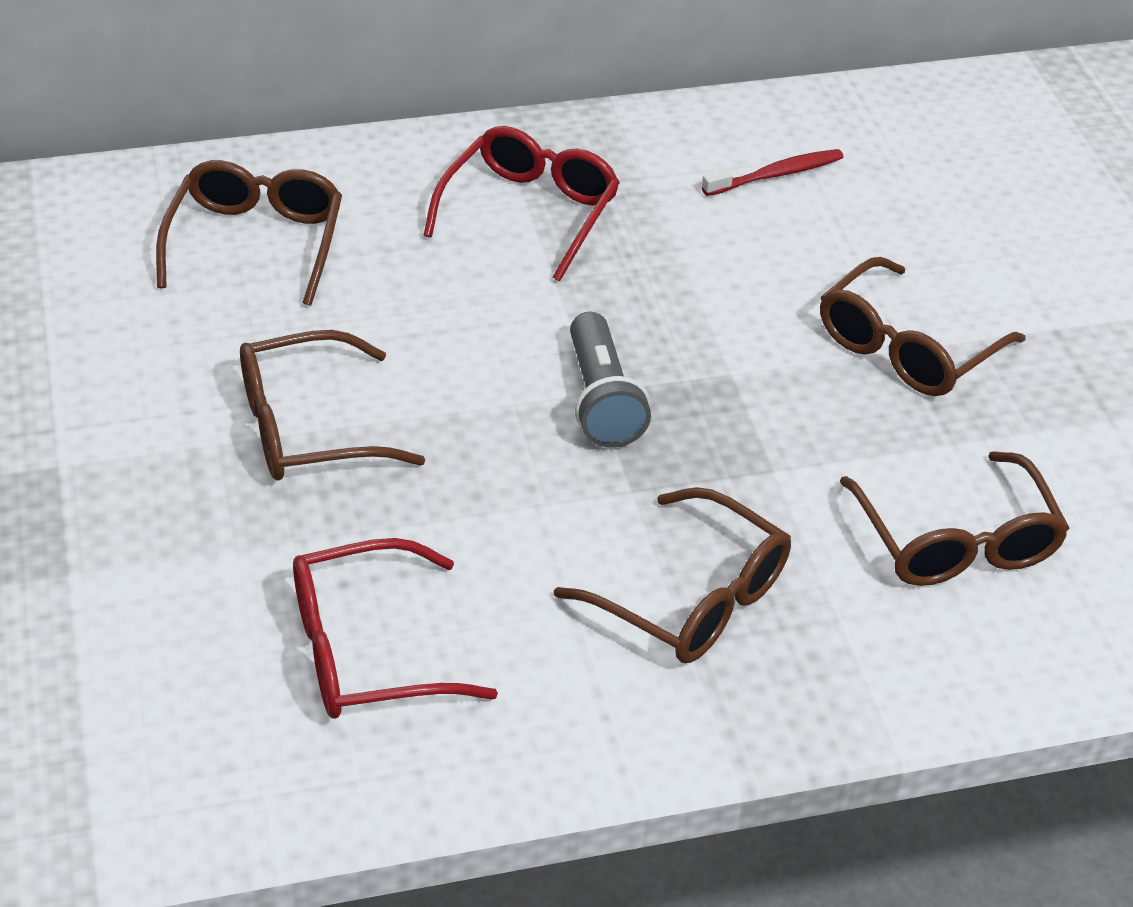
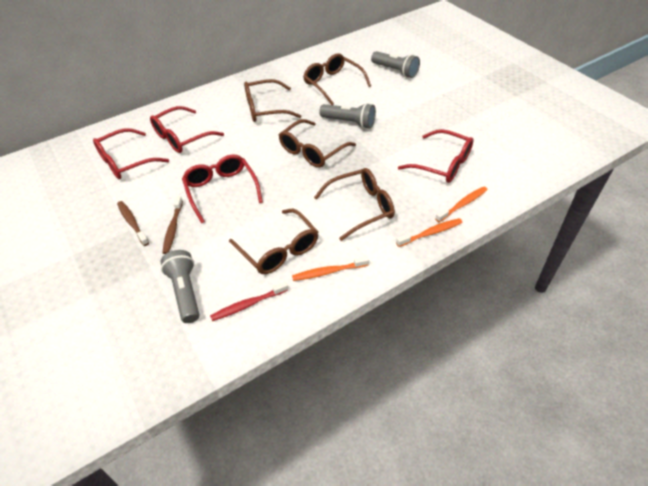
brown toothbrush: none = 0 -> [117,201,149,246] [162,196,183,254] = 2
grey flashlight: [570,312,651,448] = 1 -> [161,250,199,323] [319,103,376,129] [371,51,420,78] = 3
orange toothbrush: none = 0 -> [292,256,369,281] [396,218,462,247] [435,186,487,222] = 3
red glasses: [293,538,498,719] [423,126,620,281] = 2 -> [93,128,169,179] [150,106,224,153] [182,155,263,223] [398,129,474,183] = 4

